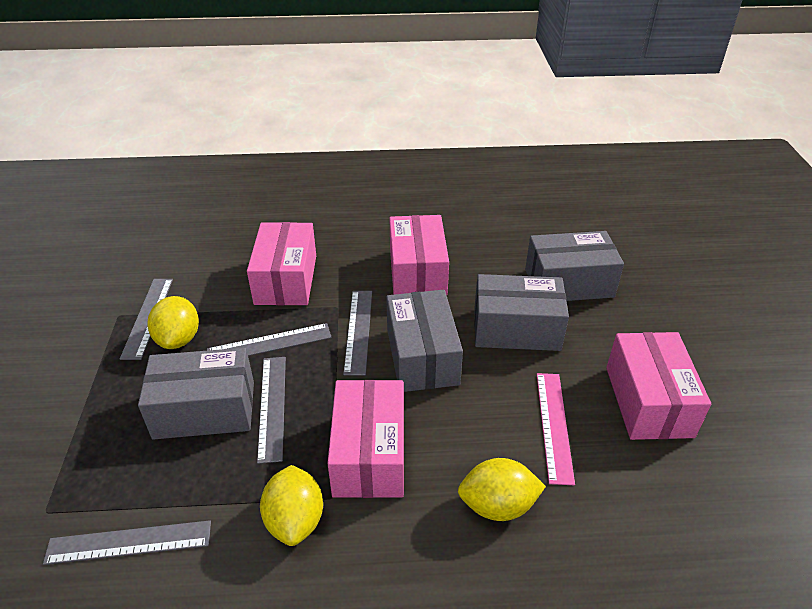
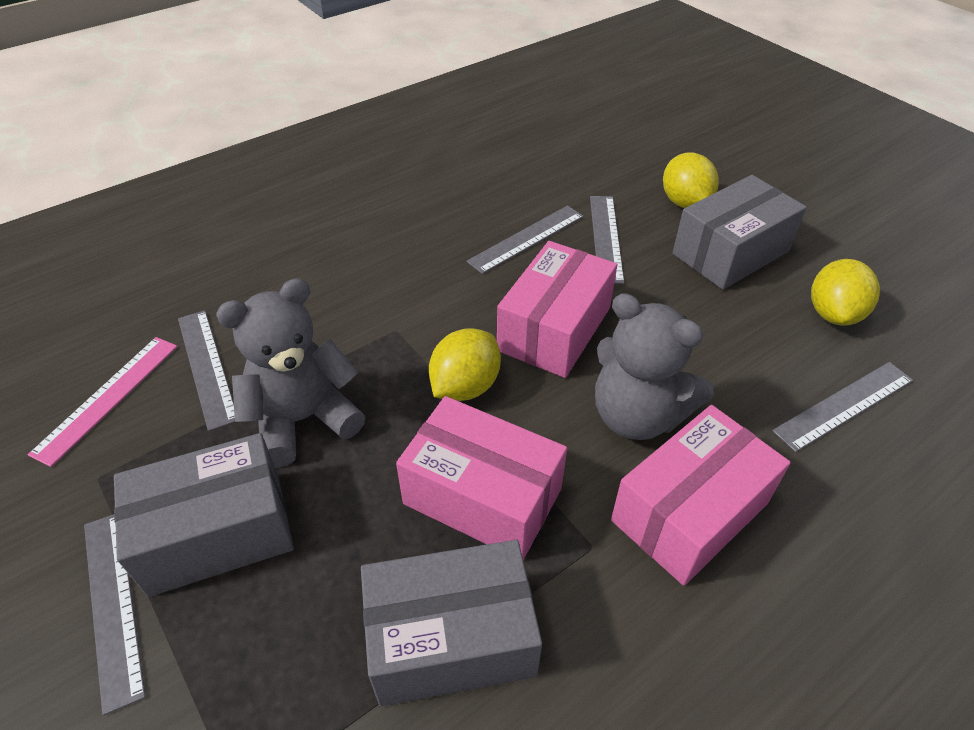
grey box: [138,348,254,440] [386,290,463,392] [474,274,569,351] [525,231,624,301] = 4 -> [114,433,294,597] [361,540,542,706] [672,175,807,290] = 3
grey teddy bear: none = 0 -> [216,278,365,468] [595,293,714,440] = 2
pink box: [247,222,316,305] [327,380,404,498] [390,215,449,295] [606,332,711,440] = 4 -> [396,396,567,560] [497,241,617,378] [611,405,791,586] = 3

